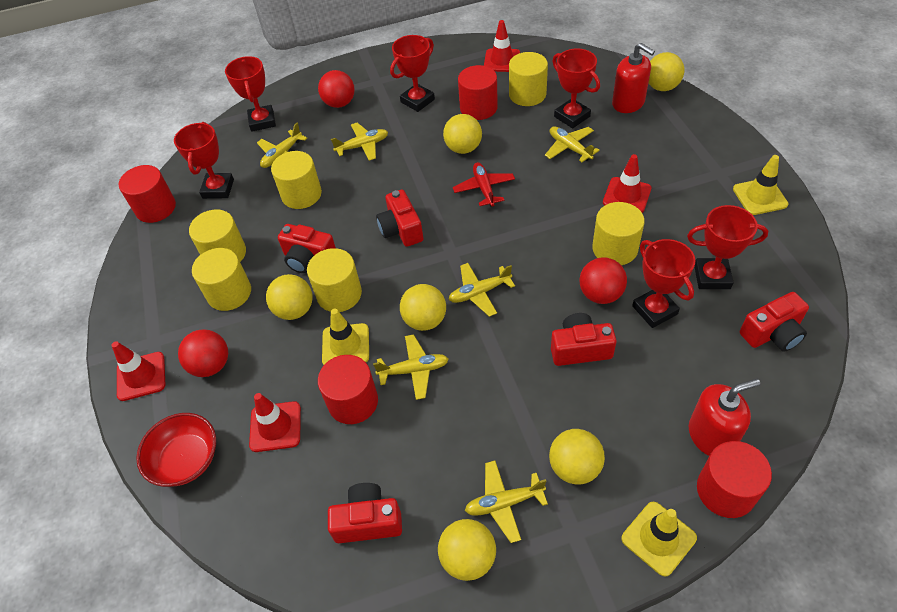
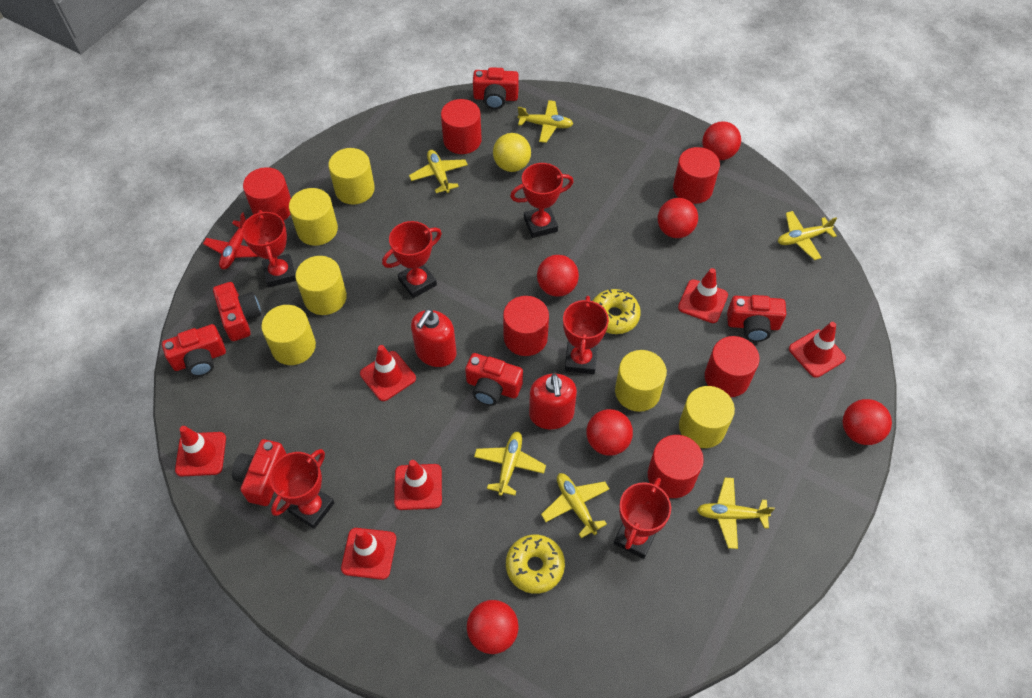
red ball: [178,329,228,377] [318,70,355,108] [580,257,627,304] = 3 -> [467,600,519,654] [537,255,579,297] [586,409,633,456] [658,198,698,238] [702,121,741,160] [843,399,892,445] = 6
red bowl: [136,413,216,487] = 1 -> none = 0
red camera: [278,224,336,273] [328,483,402,543] [376,190,423,247] [551,313,617,366] [740,292,809,352] = 5 -> [162,324,226,377] [213,282,261,341] [232,439,287,506] [465,353,523,406] [473,67,519,109] [727,295,786,342] = 6
red cylinder: [119,165,176,223] [318,355,378,424] [458,65,498,120] [697,441,772,518] = 4 -> [243,167,291,221] [441,99,482,154] [503,296,549,356] [648,435,704,498] [673,147,720,204] [705,336,760,397] = 6
red traffic cone: [112,341,166,401] [249,393,301,452] [484,20,520,72] [603,154,651,213] = 4 -> [175,426,226,477] [341,528,396,580] [360,345,416,401] [394,460,442,510] [678,268,728,323] [789,322,846,378] = 6
yellow ball: [266,274,313,320] [400,284,446,331] [438,519,496,581] [443,114,482,154] [549,429,605,484] [649,52,684,91] = 6 -> [493,133,531,172] = 1
yellow donut: none = 0 -> [506,535,565,594] [593,289,641,334] = 2
yellow traffic cone: [322,309,369,365] [621,502,697,577] [733,155,789,215] = 3 -> none = 0

